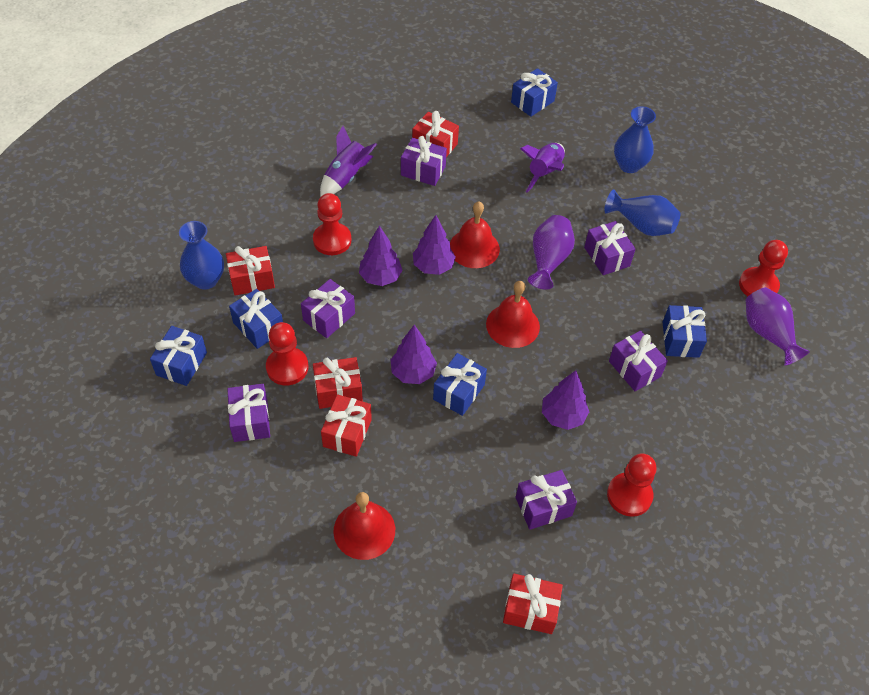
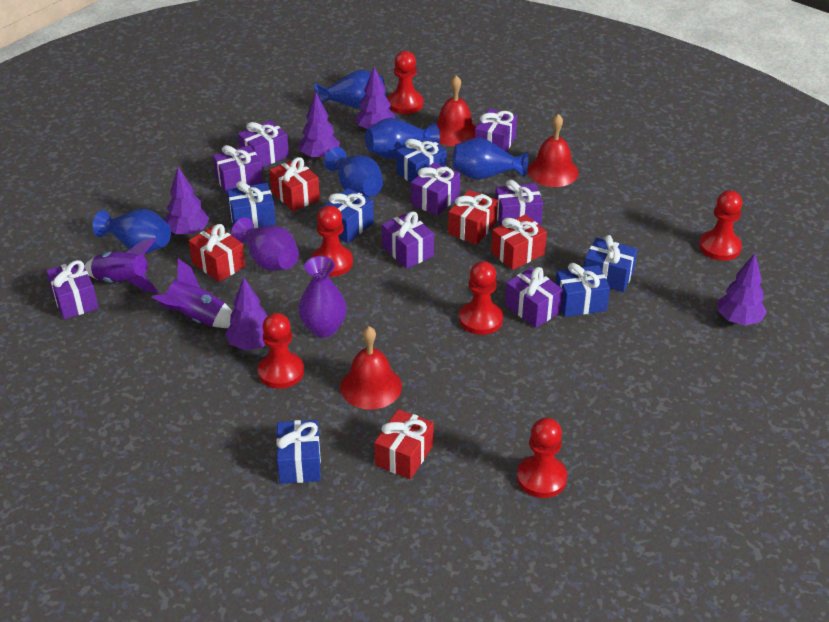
blue gift: [150,326,207,386] [229,289,283,349] [433,353,487,416] [511,68,558,117] [662,305,707,358] = 5 -> [227,181,276,228] [276,420,321,484] [321,188,374,243] [396,137,447,183] [556,263,610,317] [584,235,637,292] = 6
blue vase: [179,221,224,290] [604,189,681,236] [614,106,656,173] = 3 -> [93,209,171,253] [315,70,385,109] [324,147,383,197] [365,118,440,159] [452,138,529,180] = 5
purple gift: [227,384,270,442] [301,279,355,338] [401,136,447,186] [516,470,577,530] [584,221,636,275] [609,331,668,391] = 6 -> [46,260,98,319] [213,145,263,194] [238,120,289,168] [382,211,434,269] [411,162,460,216] [475,109,517,152] [495,180,543,226] [505,267,563,328] = 8
purple tree: [359,225,403,286] [390,325,437,384] [413,215,456,275] [542,370,589,430] = 4 -> [165,167,210,236] [225,277,267,350] [299,93,340,160] [355,67,395,129] [718,253,767,325] = 5
red pawn: [266,322,308,386] [313,193,351,255] [607,454,656,517] [739,240,788,297] = 4 -> [258,313,304,389] [311,206,353,277] [388,51,423,114] [459,261,503,335] [517,418,567,498] [699,190,742,261] = 6

